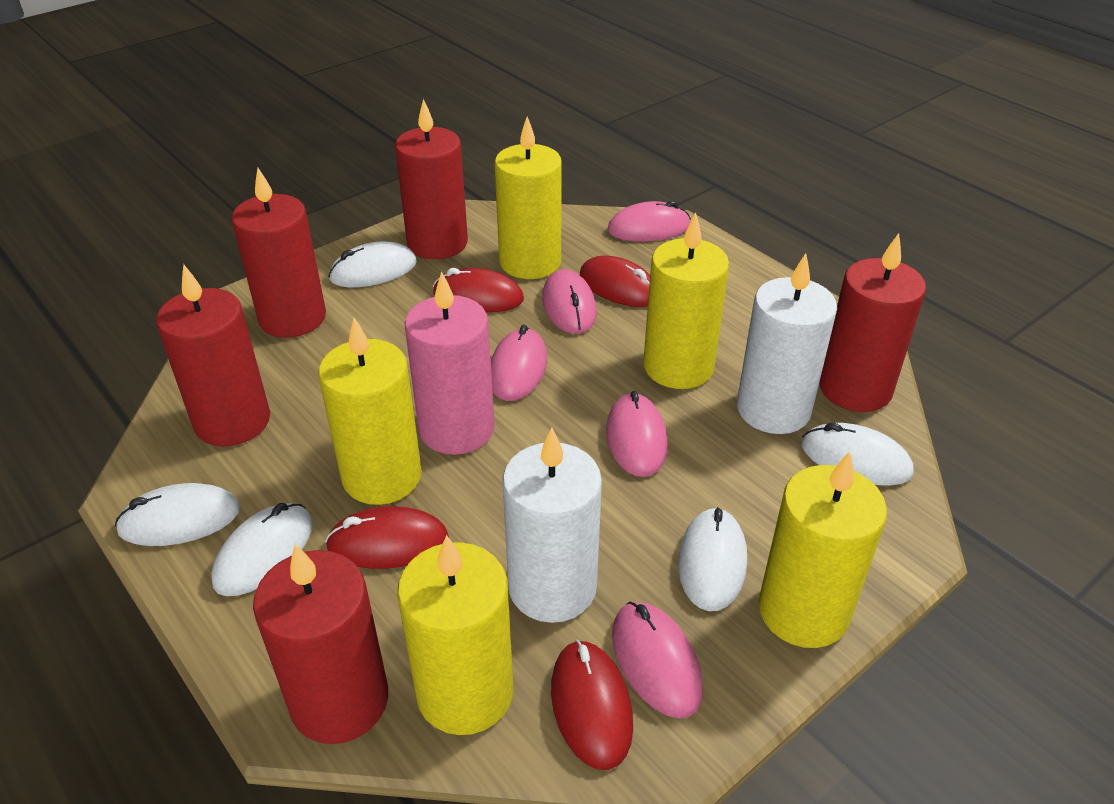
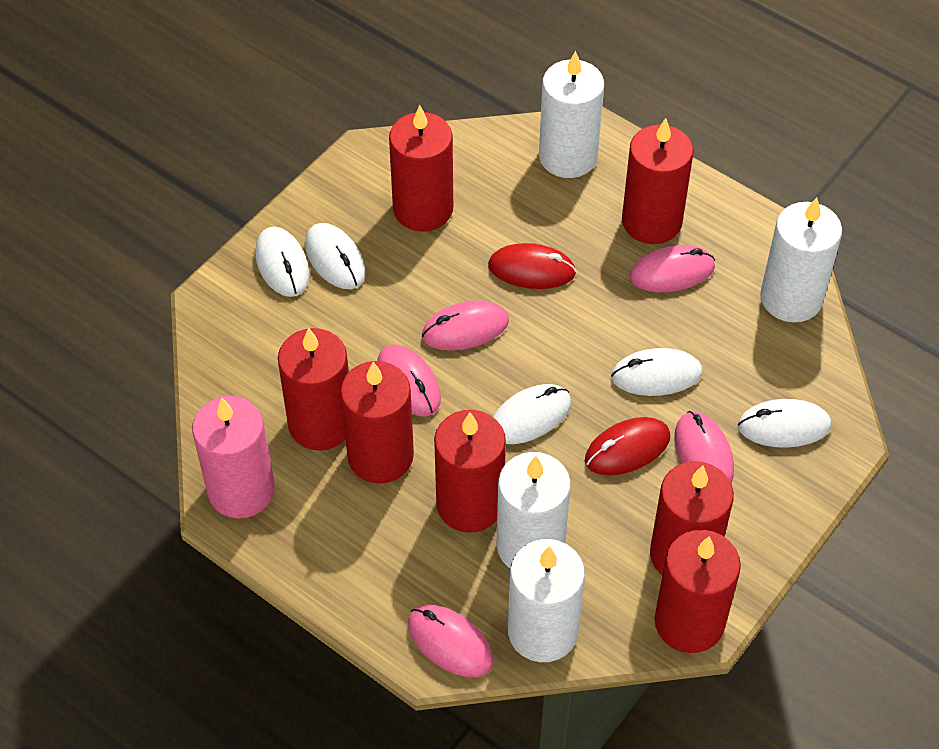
red candle: [156,264,270,446] [231,168,326,338] [253,544,388,744] [395,99,468,259] [820,233,926,412] = 5 -> [278,328,349,451] [340,361,414,484] [389,105,453,232] [434,410,506,533] [622,118,694,244] [650,461,734,575] [654,530,741,653] = 7
red mouse: [325,506,449,569] [433,268,524,312] [551,639,633,770] [580,256,650,307] = 4 -> [488,243,576,289] [585,417,670,475] = 2
white candle: [502,427,602,623] [737,253,837,434] = 2 -> [496,452,571,568] [508,539,585,662] [539,51,604,178] [760,197,842,323] = 4
yellow candle: [318,318,422,505] [397,535,514,735] [495,117,562,279] [643,213,729,389] [758,451,887,648] = 5 -> none = 0

